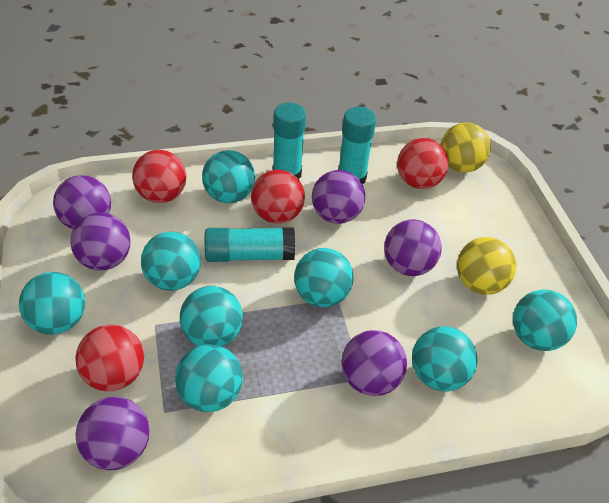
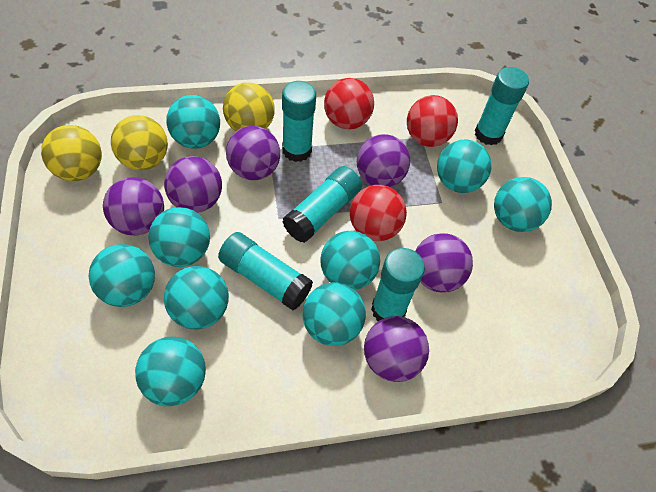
red ball: [75,325,144,392] [132,150,187,203] [251,170,305,224] [397,138,448,189] = 4 -> [324,78,374,129] [350,185,407,241] [407,95,458,147] = 3
turquoise ball: [19,272,85,335] [141,232,201,291] [175,344,243,412] [180,286,243,347] [202,150,255,203] [294,248,354,307] [412,326,478,391] [513,290,577,351] = 8 -> [89,244,155,307] [135,337,206,406] [148,207,210,267] [164,266,229,330] [166,95,220,149] [303,282,366,346] [320,231,380,290] [437,139,492,193] [494,177,552,232] = 9
turquoise glue stick: [205,227,295,262] [273,102,306,179] [338,107,376,185] = 3 -> [218,232,313,310] [282,81,316,162] [283,166,362,243] [371,248,425,321] [475,67,529,145] = 5
yellow ball: [440,123,491,173] [457,237,516,295] = 2 -> [41,125,102,181] [111,115,168,170] [223,83,275,131] = 3

